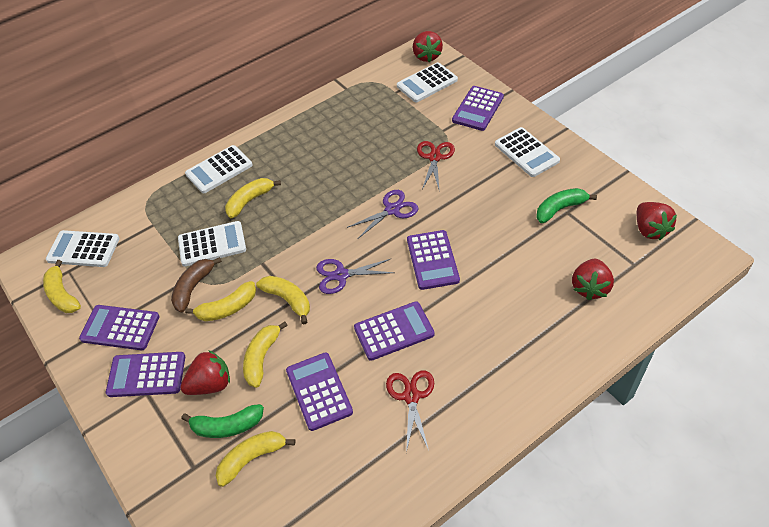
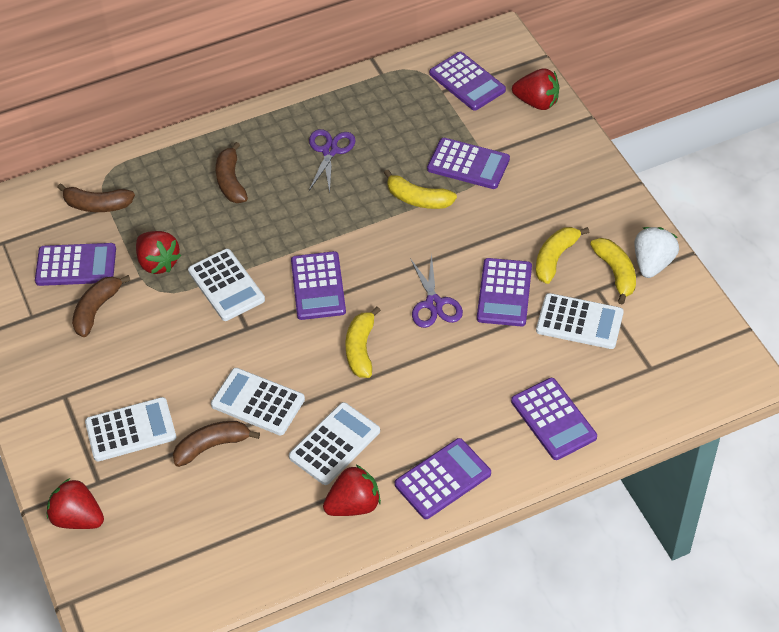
brown banana: [171,257,222,312] = 1 -> [57,183,135,212] [72,275,131,337] [173,421,260,467] [216,142,248,203] = 4
green banana: [181,404,264,438] [536,188,597,223] = 2 -> none = 0
purple calculator: [79,305,159,350] [106,352,185,397] [286,352,353,431] [354,301,435,361] [407,230,460,290] [452,86,504,131] = 6 -> [35,243,116,286] [291,251,346,320] [395,438,491,519] [427,138,510,189] [429,52,506,111] [477,258,532,326] [511,378,597,460] = 7
red scissors: [386,370,434,453] [417,141,455,192] = 2 -> none = 0
white strawberry: none = 0 -> [634,227,679,278] = 1
yellow banana: [43,260,81,313] [185,281,256,321] [216,431,295,487] [225,178,281,218] [243,321,288,388] [256,276,310,325] = 6 -> [346,307,381,378] [384,170,457,209] [536,227,589,284] [590,238,636,304] = 4

